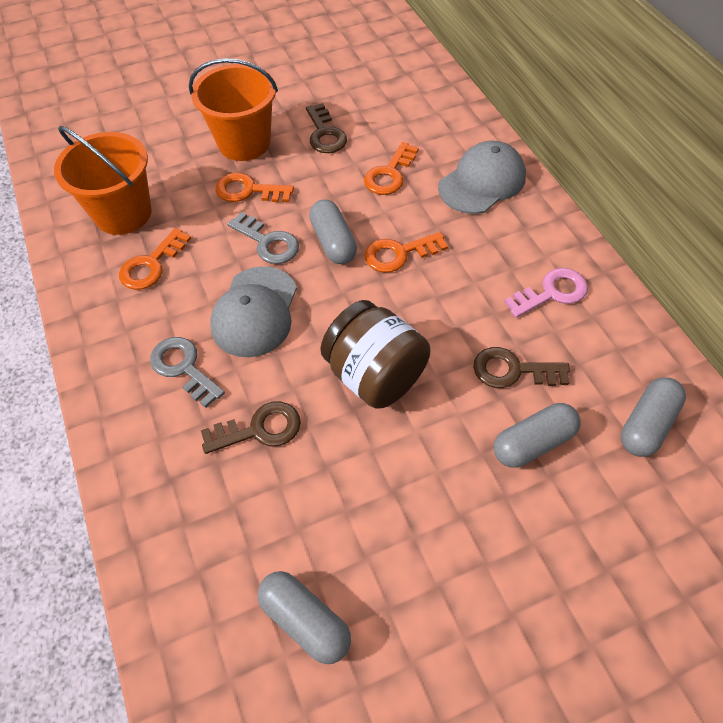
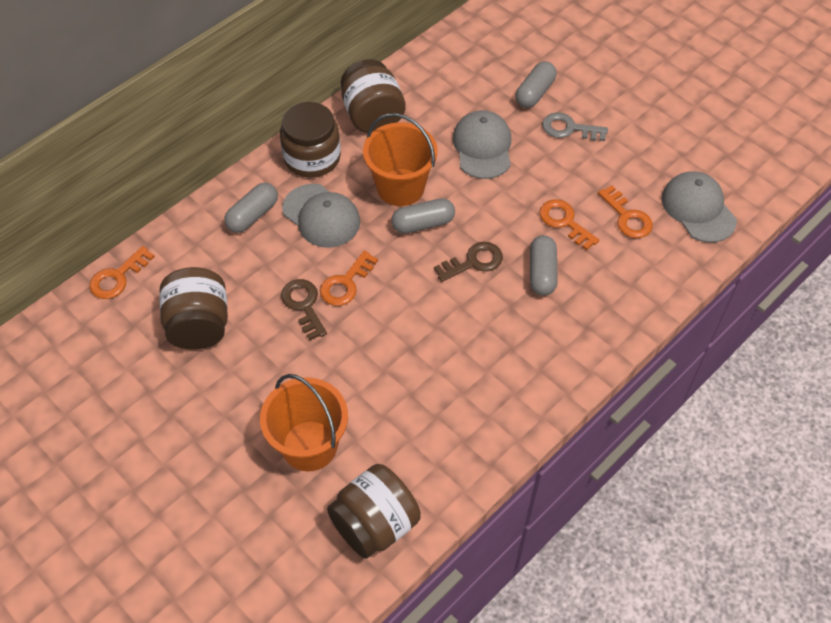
brown jar: [320,300,430,409] = 1 -> [159,267,228,349] [280,102,341,178] [327,464,421,559] [341,59,406,133] = 4
brown key: [201,401,301,454] [306,103,347,153] [473,347,570,388] = 3 -> [281,279,327,340] [434,242,503,282] = 2
grey cap: [210,266,297,357] [438,141,526,214] = 2 -> [282,184,360,248] [453,110,511,179] [662,171,737,243] = 3
grey key: [150,337,225,408] [227,212,299,264] = 2 -> [542,112,608,141] = 1
pink key: [504,268,588,318] = 1 -> none = 0

